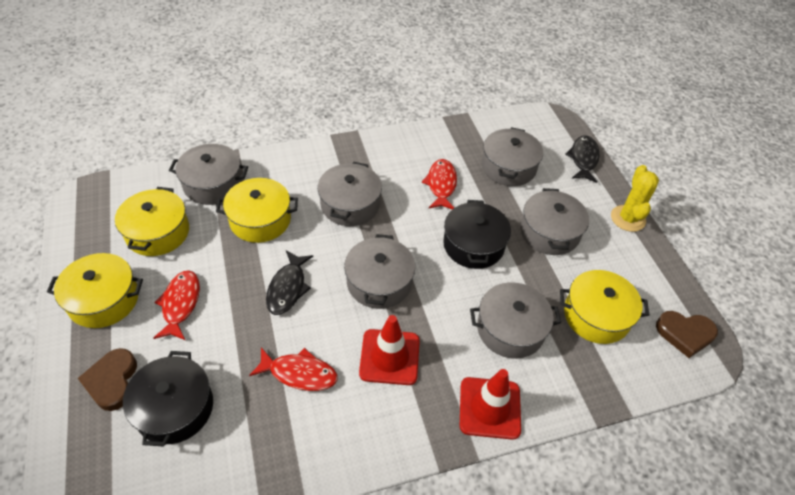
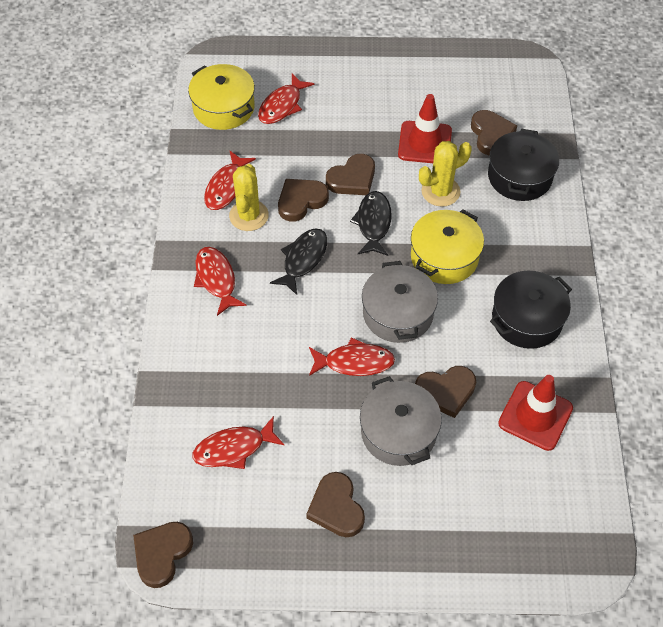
brown heart: [78,348,137,411] [656,311,718,358] = 2 -> [133,522,193,588] [278,179,329,222] [306,472,365,537] [326,154,375,195] [415,366,476,418] [471,110,517,156] = 6
grey pot: [169,144,248,205] [318,162,382,226] [344,234,415,309] [470,282,561,359] [482,127,543,186] [520,188,589,255] = 6 -> [360,376,442,466] [362,261,438,343] = 2
red fish: [153,270,200,340] [249,348,338,391] [422,159,457,209] = 3 -> [193,416,285,469] [194,247,247,316] [204,150,256,210] [258,73,314,124] [309,337,395,376] = 5
yellow cactus: [611,165,659,232] = 1 -> [229,164,269,231] [419,141,472,207] = 2
yellow pot: [47,253,143,328] [115,187,189,256] [216,178,298,243] [560,270,649,344] = 4 -> [188,64,255,130] [411,209,484,284] = 2

